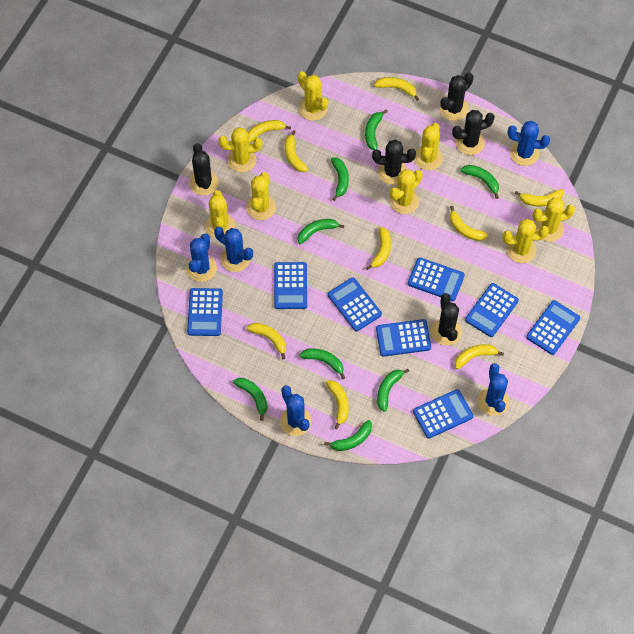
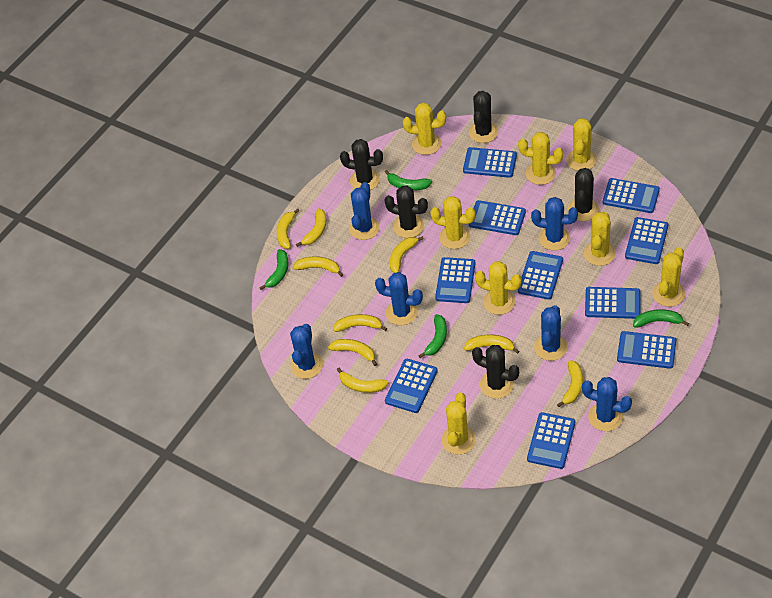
blue cactus: [187,234,217,282] [214,227,253,272] [280,386,312,436] [478,363,509,416] [508,121,550,166] = 5 -> [290,324,323,379] [349,182,380,240] [375,272,423,325] [531,197,578,250] [534,305,568,361] [582,377,632,431] = 6
blue calculator: [187,288,223,336] [274,262,307,309] [328,277,382,332] [376,319,431,357] [408,257,465,301] [413,389,474,439] [465,283,519,337] [526,300,580,355] = 8 -> [385,359,438,413] [435,257,475,303] [463,147,517,178] [469,200,526,235] [518,251,563,300] [527,412,575,469] [585,287,640,319] [603,178,660,213] [617,331,676,369] [625,217,669,264] = 10
green banana: [233,378,267,421] [297,219,344,244] [299,348,345,379] [324,420,372,451] [331,157,349,201] [365,110,388,150] [377,369,409,412] [460,165,499,199] = 8 -> [259,249,288,290] [385,170,432,191] [418,314,447,358] [633,309,689,328] = 4

